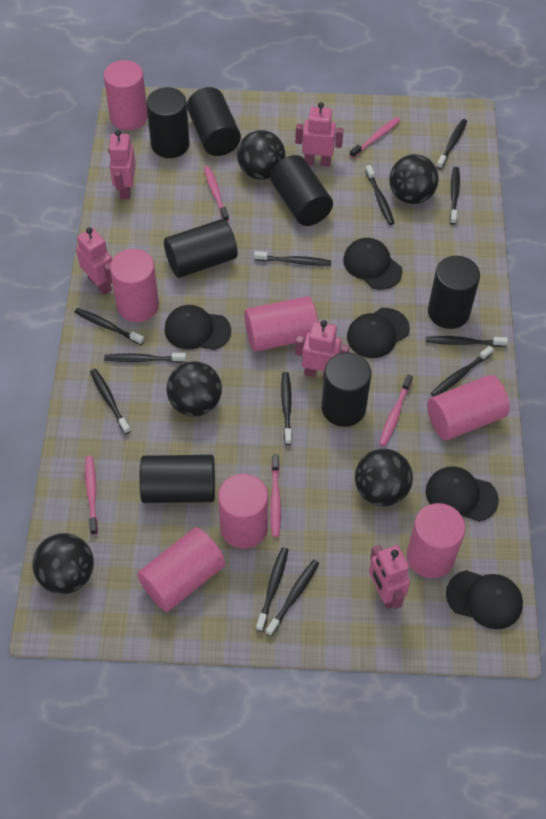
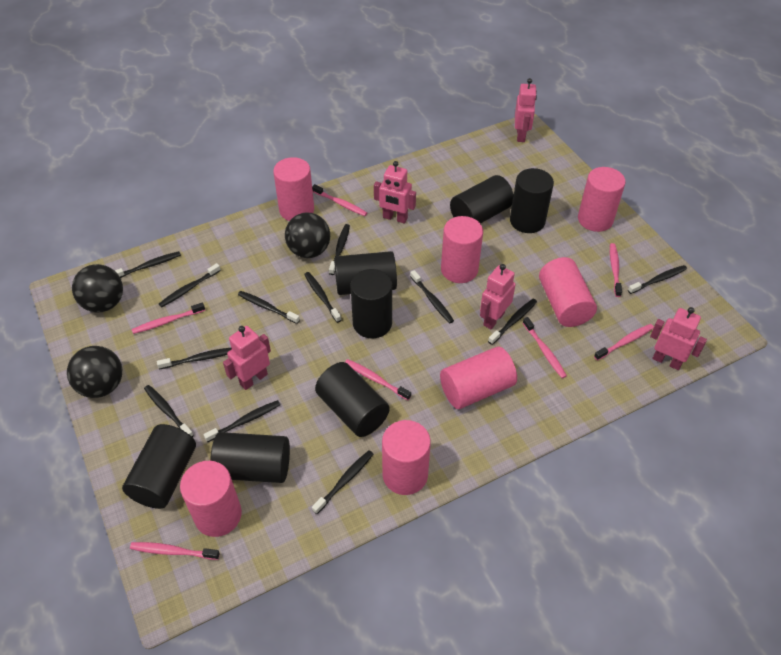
black ball: [32,533,94,594] [167,361,222,417] [237,130,285,180] [355,449,413,506] [389,154,439,204] = 5 -> [67,346,122,398] [72,264,123,313] [285,213,330,258] = 3
black cap: [165,305,231,350] [343,238,402,290] [347,308,410,358] [426,466,499,522] [446,570,523,629] = 5 -> none = 0
pink toothbrush: [85,456,98,535] [204,166,229,222] [270,455,281,537] [350,117,401,158] [379,375,413,446] = 5 -> [130,542,220,560] [132,302,205,334] [312,184,367,216] [345,359,411,400] [523,317,567,378] [594,324,654,361] [610,243,622,297] = 7

